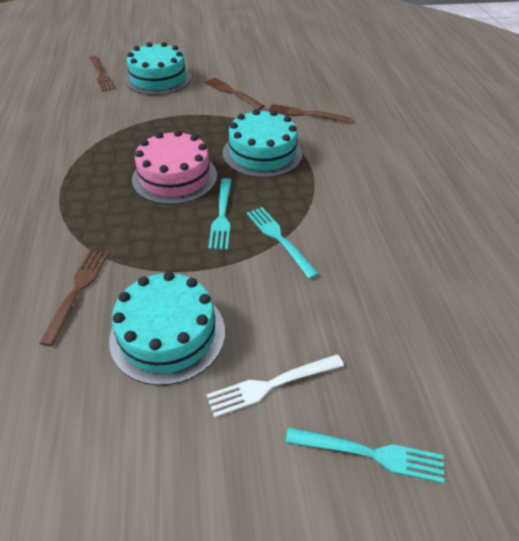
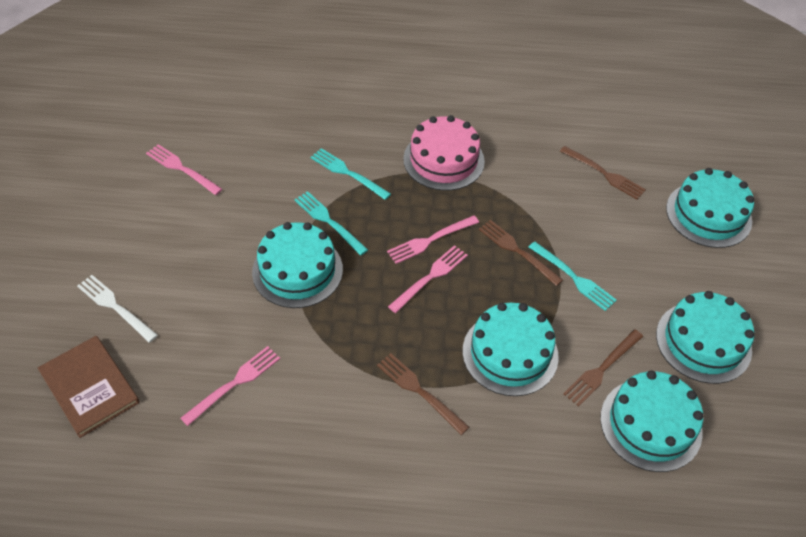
brown book: none = 0 -> [38,336,140,438] = 1
pink fork: none = 0 -> [146,144,222,195] [180,346,280,426] [387,215,479,264] [388,245,468,313] = 4
turquoise cake: [109,271,225,385] [125,42,191,95] [223,109,302,178] = 3 -> [252,222,343,308] [463,303,559,396] [600,370,703,472] [656,291,754,384] [666,168,754,248] = 5

